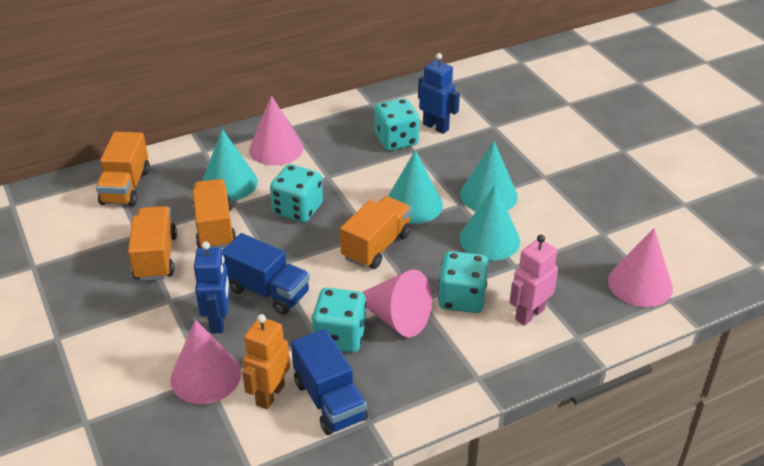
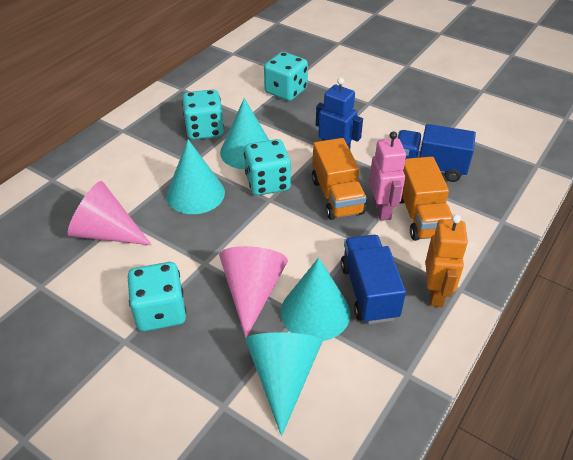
blue robot: [194,241,230,334] [418,53,460,134] = 2 -> [316,77,363,149] = 1
orange truck: [96,132,150,206] [128,206,177,281] [193,179,236,249] [340,196,412,269] = 4 -> [312,138,366,220] [399,157,453,241] = 2
pink cone: [170,319,241,404] [249,95,303,165] [362,270,432,337] [608,228,673,307] = 4 -> [68,181,152,245] [219,246,288,338] = 2

